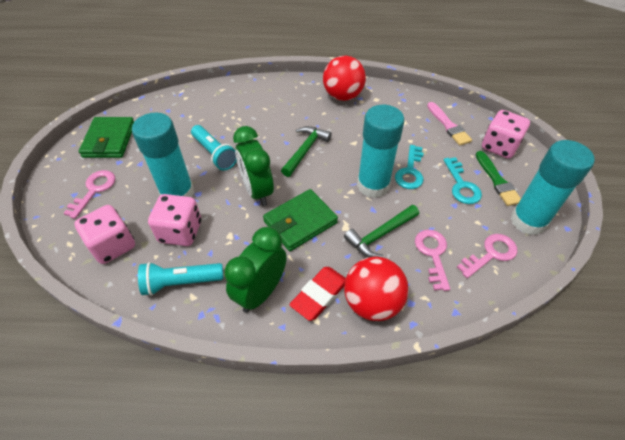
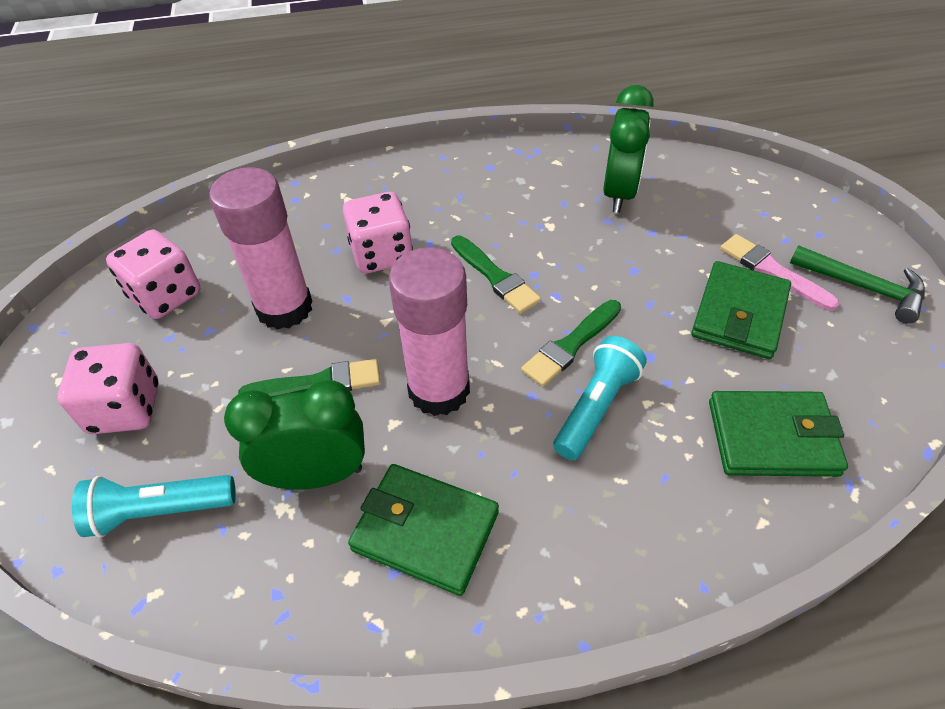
green brush: [476,151,521,206] = 1 -> [238,359,380,398] [451,236,541,314] [521,300,621,387] = 3
green hammer: [281,126,332,177] [344,205,419,257] = 2 -> [790,245,925,324] = 1
green wallet: [79,117,134,158] [263,189,338,251] = 2 -> [348,464,499,596] [691,261,791,359] [709,391,848,477] = 3
pink glue stick: none = 0 -> [209,167,313,330] [389,247,470,416] = 2
pink key: [64,170,116,219] [415,230,450,291] [457,234,517,278] = 3 -> none = 0
red ball: [323,56,366,101] [344,257,409,321] = 2 -> none = 0
red eraser: [289,267,346,321] = 1 -> none = 0
turquoise glue stick: [132,113,194,198] [357,105,405,198] [510,140,595,235] = 3 -> none = 0
turquoise key: [395,145,424,189] [443,157,482,204] = 2 -> none = 0

